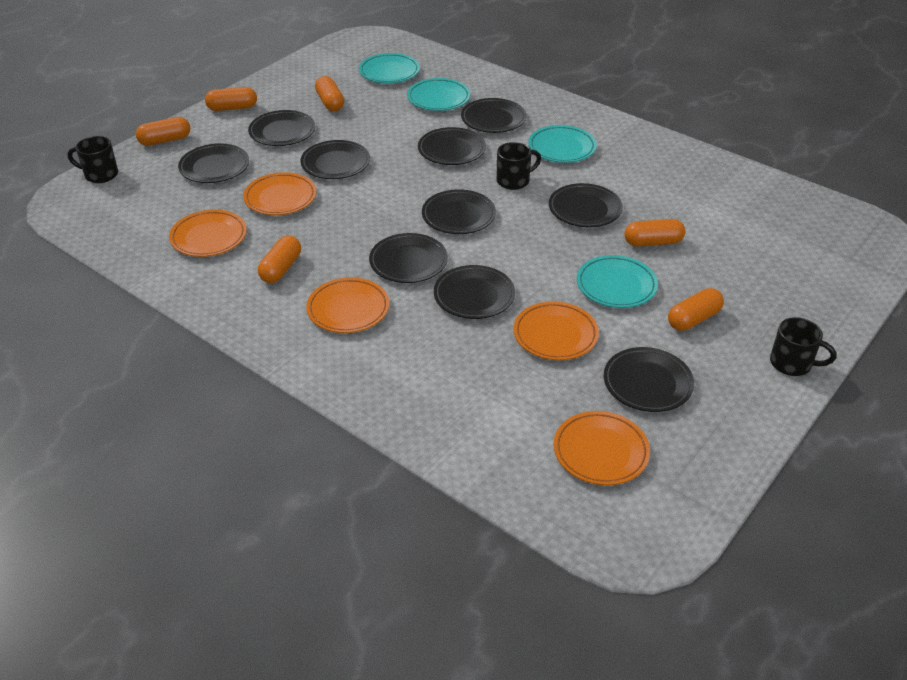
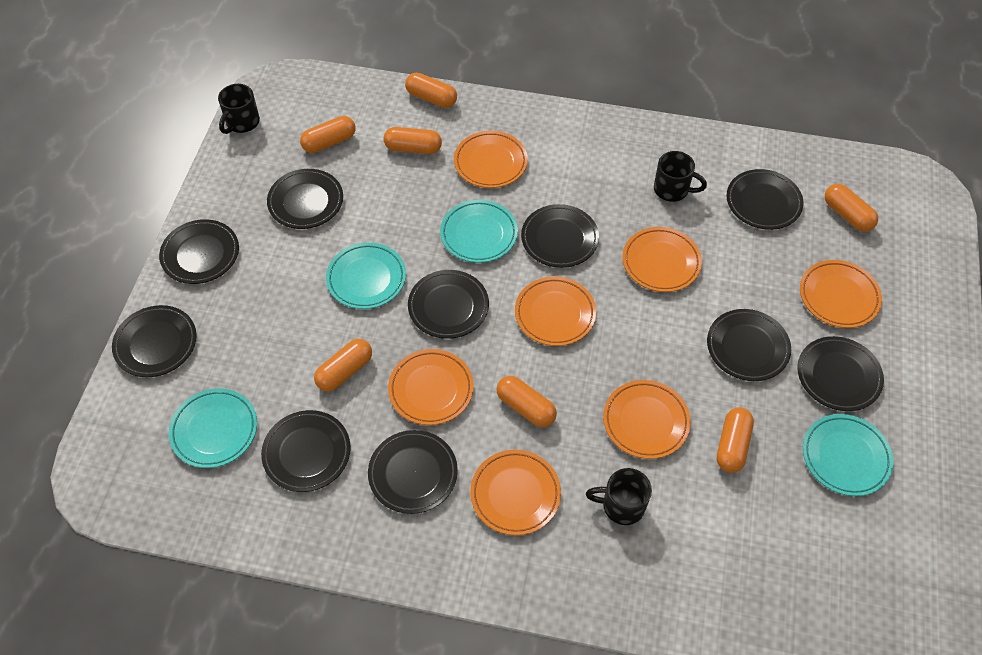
orange capsule: [136,117,190,146] [205,87,257,111] [258,235,301,283] [315,76,344,111] [624,219,686,246] [668,288,724,331] = 6 -> [300,116,356,153] [314,339,372,391] [384,127,442,154] [405,73,457,108] [497,376,557,427] [717,407,754,473] [825,184,878,232] = 7
orange plate: [169,210,247,257] [243,172,316,215] [306,277,389,333] [513,301,599,360] [554,411,650,485] = 5 -> [388,349,474,425] [454,131,528,188] [470,450,561,535] [515,276,596,346] [603,380,691,459] [622,227,702,292] [800,260,882,328] = 7

